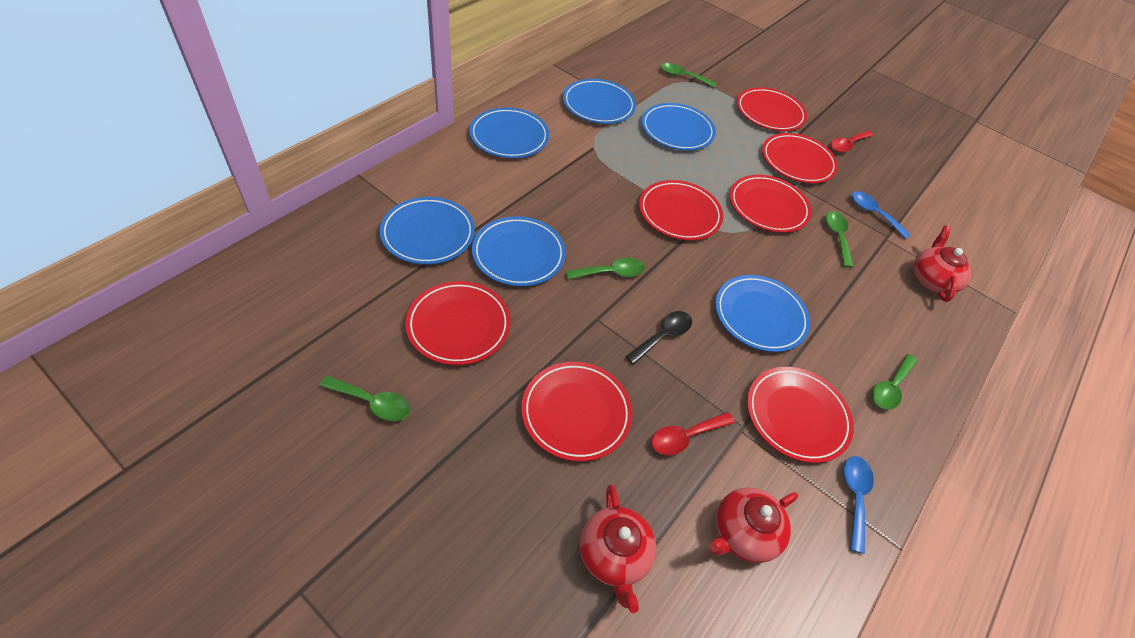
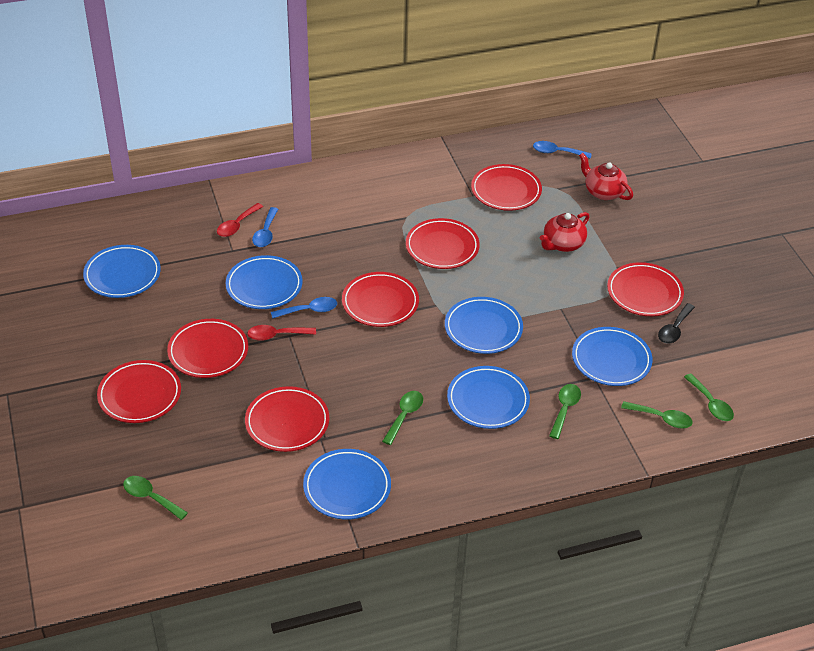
blue spoon: [844,456,874,554] [852,191,911,239] = 2 -> [252,207,278,247] [271,297,337,319] [533,141,592,159] = 3
red teapot: [580,485,656,613] [709,487,798,563] [914,225,971,302] = 3 -> [540,212,589,252] [579,153,633,200] = 2

